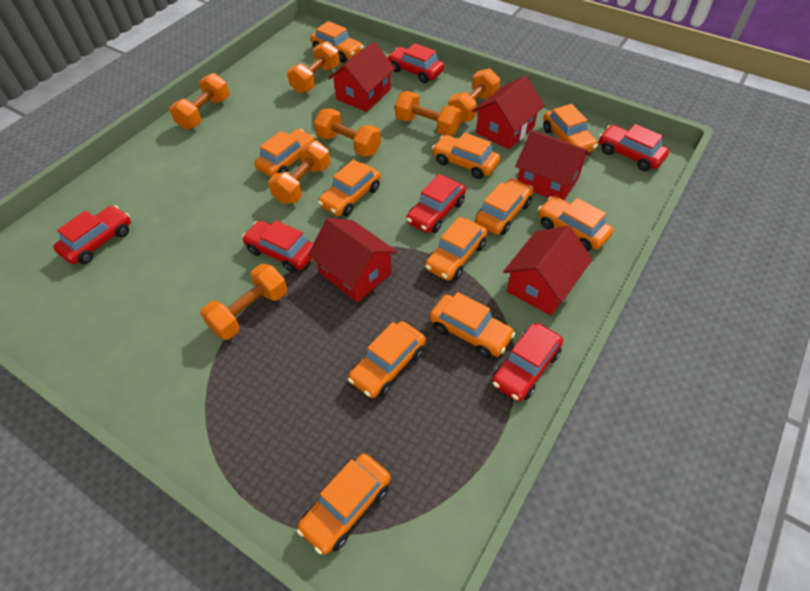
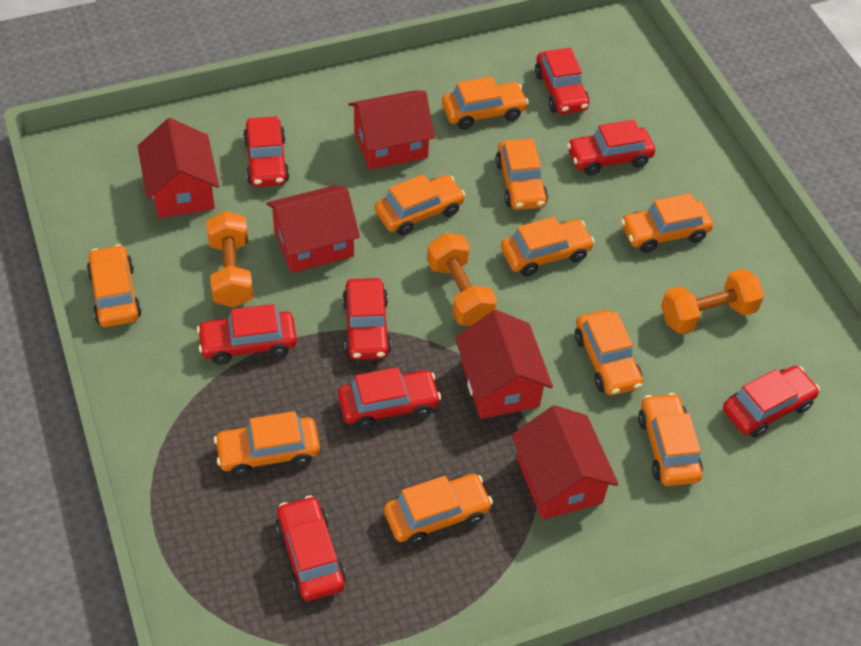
orange car: [254,129,315,177] [297,453,391,554] [311,21,363,62] [318,159,381,217] [348,321,426,398] [425,217,487,281] [429,292,515,358] [432,133,500,179] [475,178,533,235] [538,196,614,251] [543,104,598,152] = 11 -> [87,244,142,327] [214,411,320,477] [375,174,465,236] [384,474,493,546] [442,76,529,130] [495,139,548,210] [501,217,595,276] [575,310,643,395] [621,193,713,253] [638,393,703,486] = 10
orange dumbbell: [169,73,230,130] [200,264,287,340] [268,140,331,204] [287,41,340,94] [314,109,381,157] [395,91,462,136] [449,68,500,123] = 7 -> [206,211,253,307] [427,233,497,326] [661,269,764,334] = 3
red car: [53,205,131,264] [242,220,313,272] [387,43,444,83] [406,174,466,233] [492,323,563,402] [599,124,669,171] = 6 -> [197,304,297,365] [243,116,290,187] [276,495,346,601] [338,367,441,430] [342,278,391,360] [535,48,589,114] [567,120,655,176] [723,366,820,437] = 8

